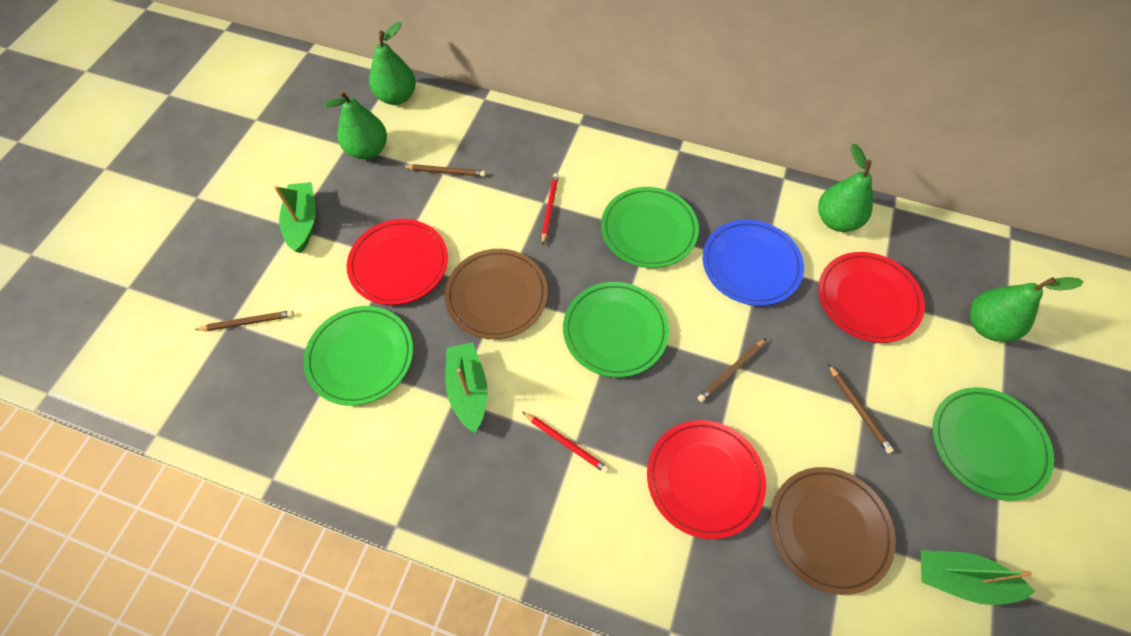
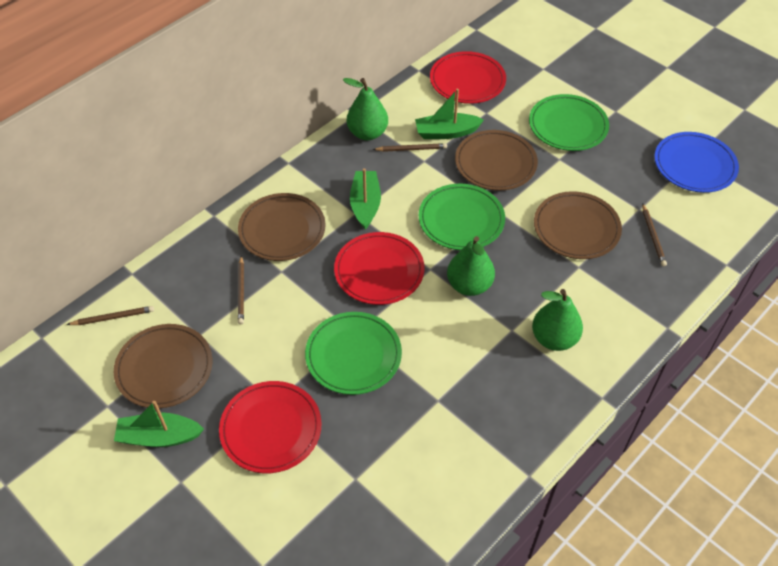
brown plate: [445,249,548,339] [770,467,896,595] = 2 -> [114,324,212,408] [238,193,325,261] [455,130,538,191] [534,191,622,259] = 4
green pear: [324,90,387,159] [369,22,416,105] [818,144,873,232] [970,277,1084,342] = 4 -> [343,78,388,140] [447,236,495,296] [532,289,583,351] = 3
green plate: [304,306,413,406] [563,282,669,377] [601,187,699,268] [933,387,1054,501] = 4 -> [305,312,402,395] [419,184,505,250] [529,94,609,151] = 3
red pencil: [522,412,609,473] [542,173,559,245] = 2 -> none = 0

